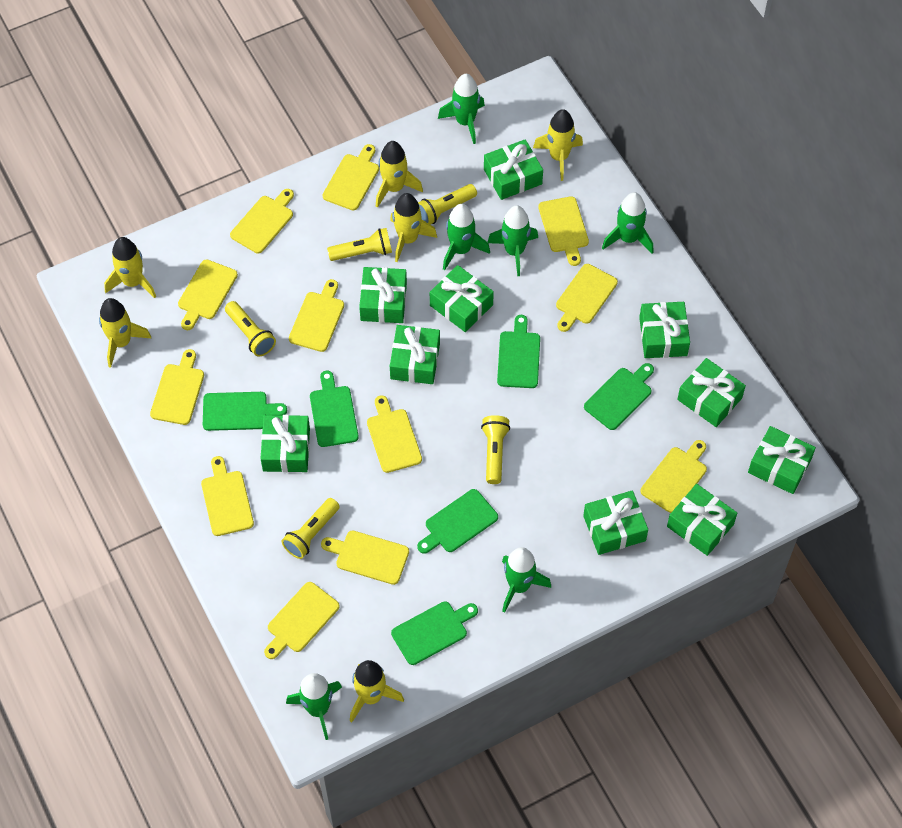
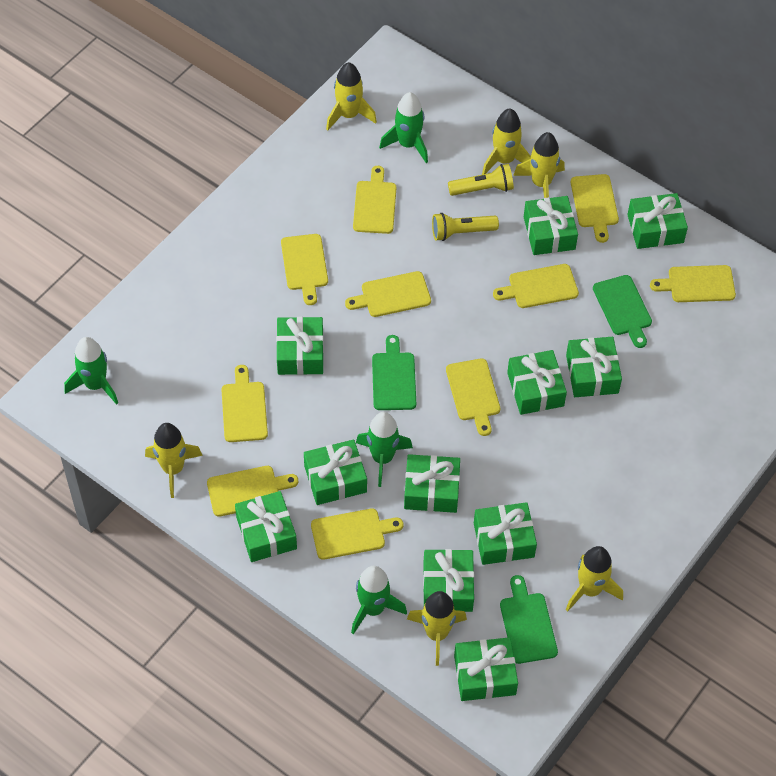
green cutting board: [203,392,287,431] [310,371,359,447] [391,601,478,665] [417,489,498,554] [497,315,540,388] [584,363,654,430] = 6 -> [372,335,416,410] [500,575,558,664] [593,275,652,348] = 3
green gift: [261,415,310,472] [359,267,407,323] [390,325,440,384] [430,265,494,332] [484,139,543,200] [583,490,648,555] [639,302,690,358] [667,484,737,556] [677,358,746,427] [748,426,816,494] = 10 -> [235,491,297,562] [276,317,324,375] [304,439,367,505] [404,454,460,513] [423,549,474,612] [454,637,518,701] [474,502,537,565] [507,350,567,415] [524,196,578,255] [566,337,622,397] [627,193,688,249] = 11
green rocket: [286,673,342,740] [438,74,485,144] [443,204,490,270] [488,205,538,276] [502,547,551,613] [602,192,653,254] = 6 -> [64,337,118,405] [351,566,407,635] [356,412,413,487] [379,92,428,163] = 4
yellow cutting board: [150,349,204,425] [178,260,238,330] [201,456,254,536] [230,189,294,254] [264,582,340,659] [289,279,344,352] [321,530,409,585] [322,144,379,210] [367,395,422,473] [538,196,589,266] [556,264,618,332] [640,440,707,513] = 12 -> [207,466,298,517] [221,365,268,442] [281,234,328,305] [311,508,403,560] [345,271,431,317] [353,166,397,234] [446,358,500,436] [493,264,579,308] [571,174,619,243] [650,265,736,302] = 10
yellow flashlight: [225,301,276,357] [281,498,340,559] [327,228,392,261] [418,184,477,224] [481,415,510,484] = 5 -> [432,213,499,241] [448,164,514,196] = 2

